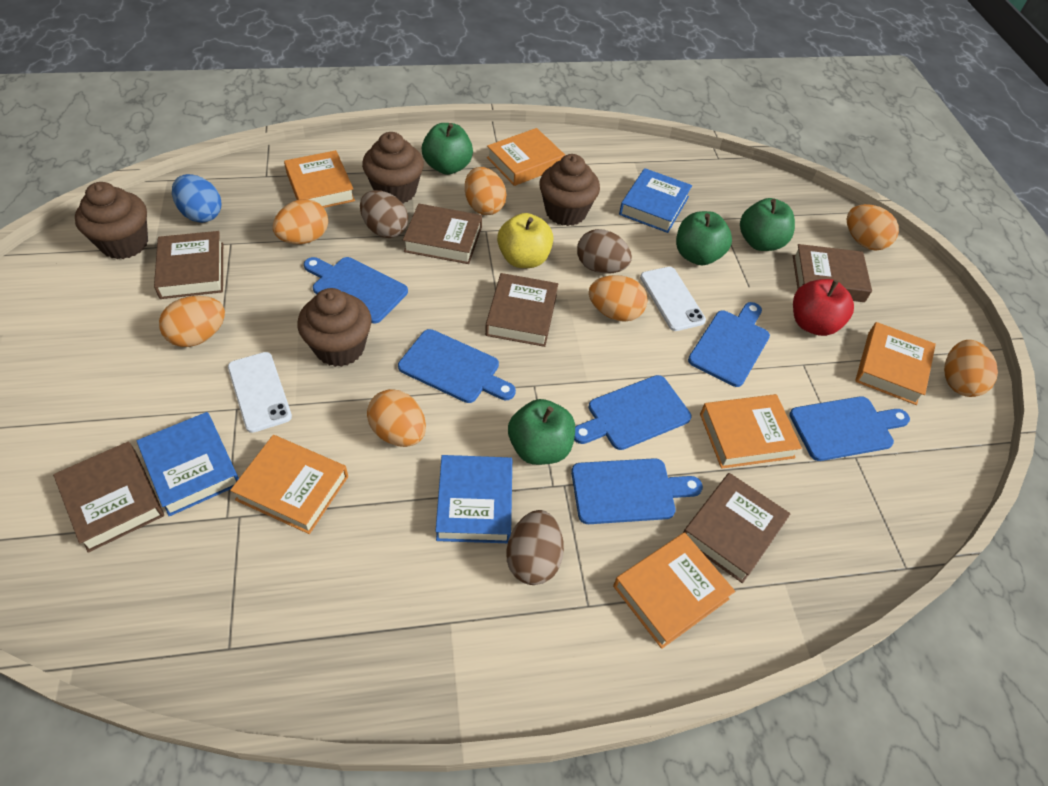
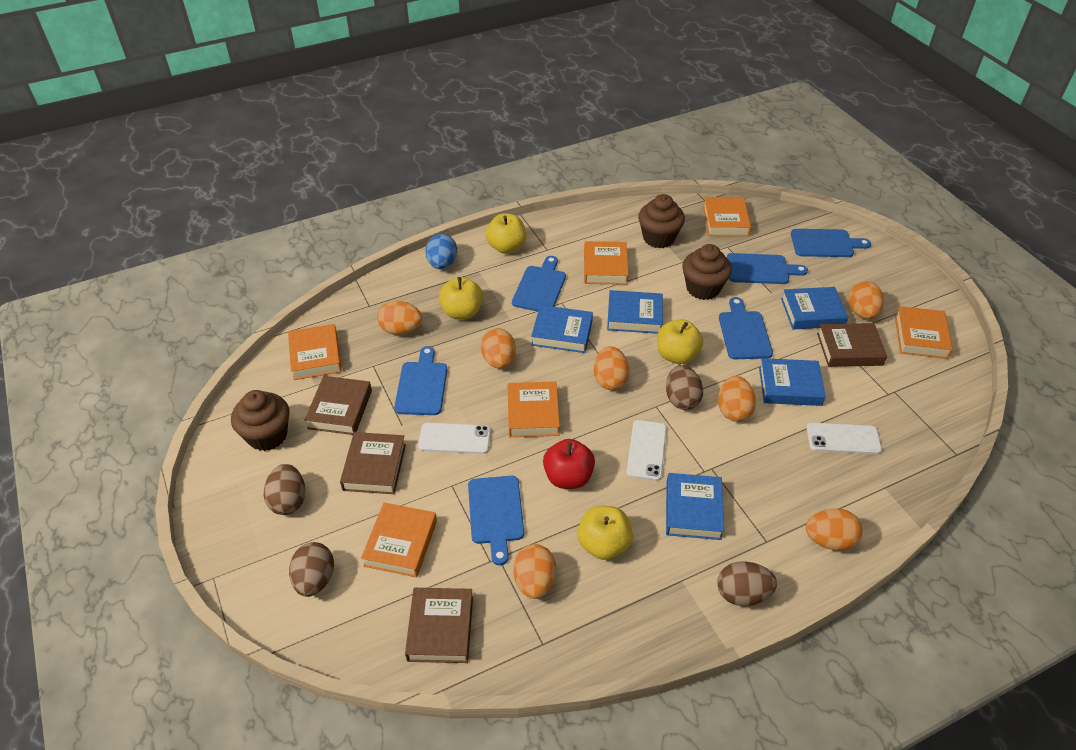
blue book: [137,412,239,516] [435,455,512,543] [619,168,692,233] = 3 -> [531,305,593,353] [607,290,663,334] [666,473,724,540] [759,358,826,406] [781,287,848,329] = 5
brown book: [53,442,164,553] [154,231,223,299] [403,204,482,264] [485,273,558,347] [683,473,790,583] [793,244,872,302] = 6 -> [305,376,372,435] [340,432,406,494] [405,588,473,663] [817,323,887,367] = 4
brown cupcake: [75,182,148,259] [297,288,372,367] [362,132,424,203] [539,154,600,226] = 4 -> [231,390,290,451] [638,194,685,248] [682,244,732,300] = 3
brown egg: [360,190,408,238] [506,510,564,585] [577,229,632,274] = 3 -> [264,464,305,515] [289,542,334,597] [666,365,703,410] [717,561,777,606] = 4
green apple: [422,123,473,175] [508,399,575,465] [676,211,732,265] [740,198,795,251] = 4 -> none = 0
white phone: [228,352,292,433] [640,267,706,331] = 2 -> [418,423,491,454] [627,420,667,481] [807,422,882,454] = 3
yellow apple: [497,213,553,268] = 1 -> [439,277,483,319] [485,213,526,254] [577,506,633,560] [657,319,703,364] = 4

